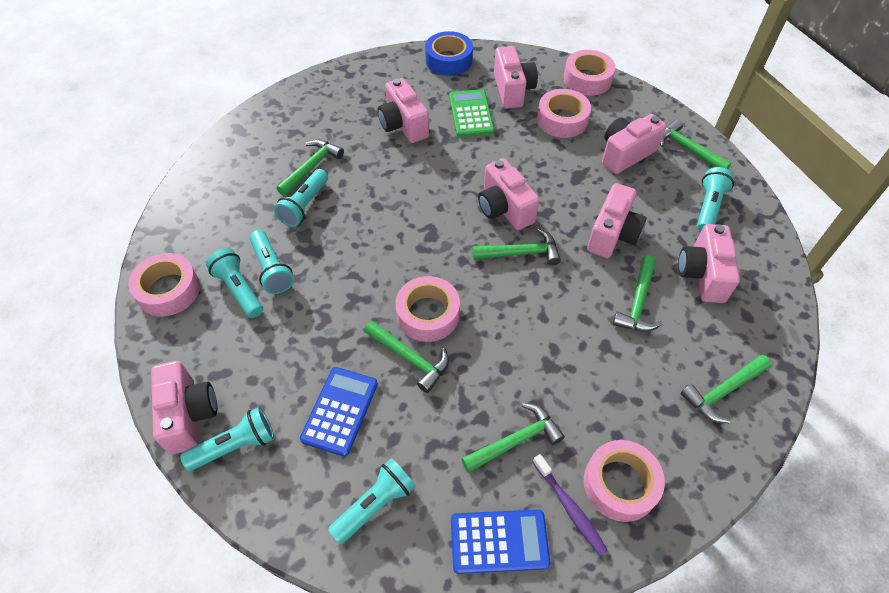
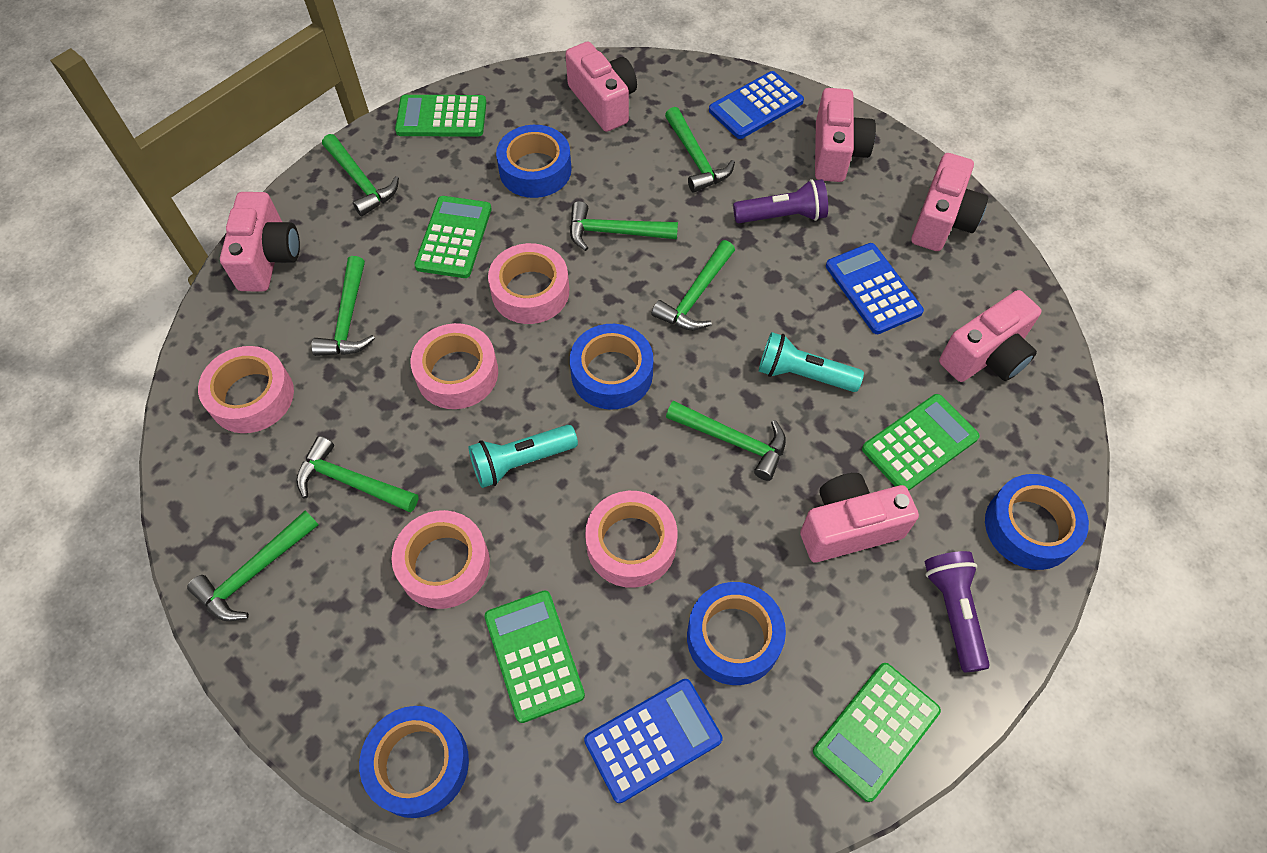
blue calculator: [300,367,378,457] [451,509,550,574] = 2 -> [584,679,723,803] [709,71,804,139] [826,243,924,334] = 3
blue tape: [425,31,473,76] = 1 -> [359,706,469,818] [496,125,572,198] [570,324,653,410] [687,582,786,685] [985,474,1089,570] = 5
green calculator: [449,89,494,137] = 1 -> [395,95,487,137] [414,196,492,278] [484,590,585,723] [813,663,941,802] [862,394,980,491] = 5
green hammer: [276,139,344,196] [364,321,449,393] [461,403,565,473] [472,228,561,265] [612,255,662,332] [660,119,731,169] [681,355,771,423] = 7 -> [187,510,318,621] [296,436,418,512] [311,256,375,356] [322,134,399,217] [570,201,678,251] [652,240,735,331] [665,107,735,193] [666,401,786,481] = 8
pink camera: [151,361,217,454] [377,78,429,143] [478,158,539,230] [494,46,538,109] [587,183,647,258] [602,114,667,174] [678,224,740,303] = 7 -> [220,192,300,291] [565,42,637,132] [800,473,919,562] [815,88,876,182] [912,153,988,251] [939,290,1041,382] = 6
purple flashlight: none = 0 -> [733,179,828,223] [924,551,990,672] = 2
purple toothbrush: [533,454,608,556] = 1 -> none = 0
turquoise flashlight: [180,407,274,471] [206,248,263,318] [249,230,294,294] [274,169,328,227] [328,458,416,545] [697,167,734,232] = 6 -> [468,425,578,488] [759,332,864,392] = 2

